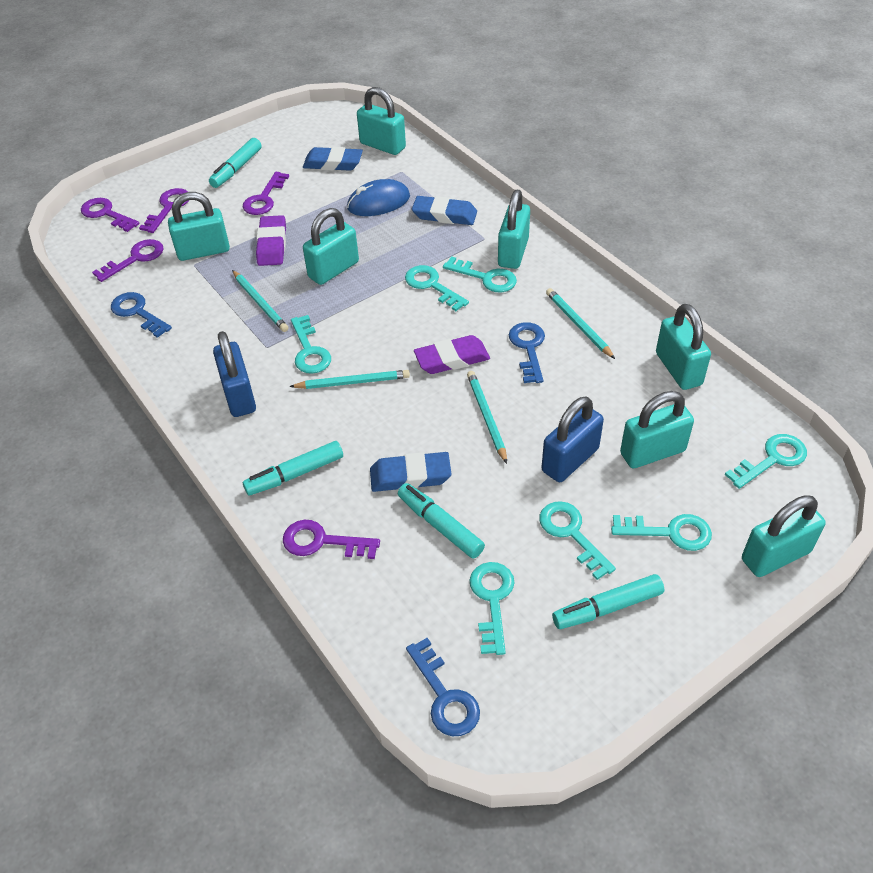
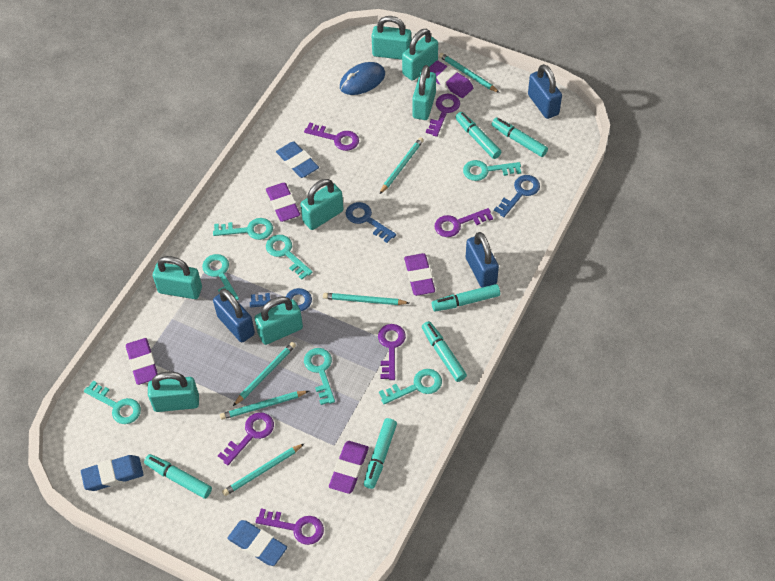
blue padlock: [213,331,256,417] [542,396,604,482] = 2 -> [213,289,255,342] [466,232,499,288] [528,64,562,119] = 3
purple eraser: [256,215,286,266] [414,335,490,374] = 2 -> [126,338,158,385] [266,182,300,222] [329,441,369,494] [404,253,435,296] [430,60,473,98] = 5
purple key: [81,198,140,232] [92,239,164,282] [139,188,189,233] [243,172,289,215] [283,520,380,559] = 5 -> [218,412,274,465] [256,508,324,545] [304,123,359,151] [378,324,406,380] [426,94,460,137] [434,208,493,237] = 6
turquoise marker: [209,138,262,188] [243,441,343,496] [398,483,485,559] [552,574,664,629] = 4 -> [144,454,212,499] [364,418,397,489] [422,321,467,382] [432,284,500,311] [455,112,501,159] [491,118,548,157] = 6
turquoise pencil: [232,270,288,332] [289,370,410,389] [467,371,507,464] [546,288,615,359] = 4 -> [220,391,309,420] [222,443,305,496] [233,342,296,406] [323,293,409,305] [380,137,424,194] [439,53,500,93] = 6

